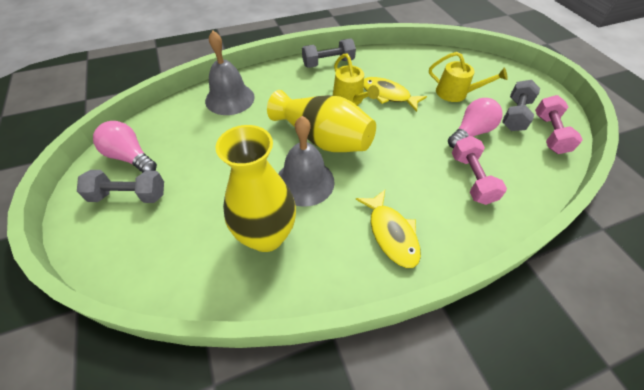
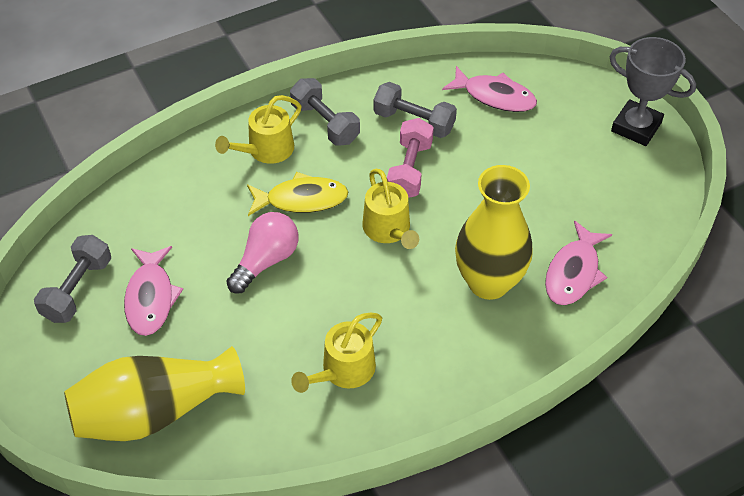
grey bell: [205,30,255,115] [278,116,335,207] = 2 -> none = 0
grey trophy: none = 0 -> [609,37,696,146] = 1
pink dumbbell: [452,136,507,205] [535,95,583,154] = 2 -> [387,118,434,198] = 1
pink fish: none = 0 -> [124,246,183,336] [442,66,537,112] [545,220,612,305] = 3
pink light bulb: [93,121,157,173] [448,98,502,148] = 2 -> [226,212,299,293] = 1
yellow fish: [356,190,421,268] [364,77,427,112] = 2 -> [247,172,348,216] = 1
yellow watering can: [333,54,379,105] [429,52,508,102] = 2 -> [215,95,301,164] [291,313,382,393] [362,169,419,249] = 3

